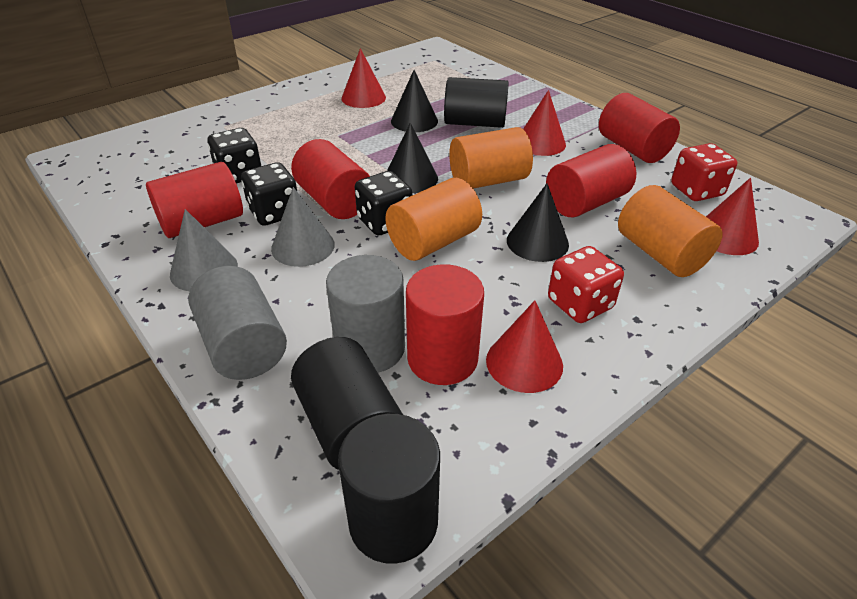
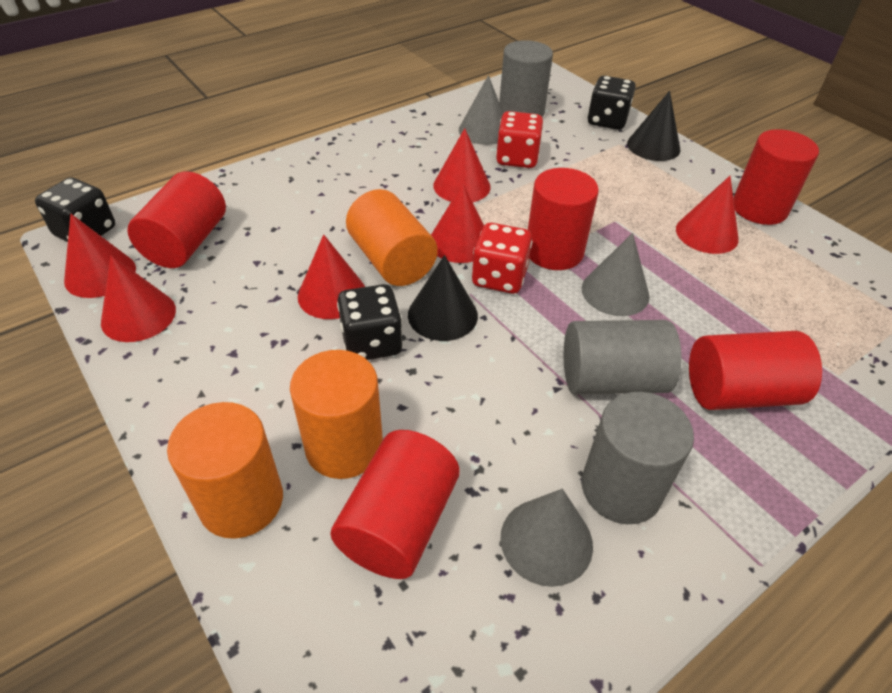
black cone: [387,123,438,193] [391,70,438,132] [507,183,569,262] = 3 -> [408,255,478,341] [627,91,681,161] = 2
black cylinder: [291,337,403,470] [338,414,440,564] [444,77,509,128] = 3 -> none = 0
grey cone: [170,209,238,291] [271,187,335,267] = 2 -> [459,75,503,145] [500,489,593,587] [581,233,650,316] = 3
grey cylinder: [188,266,287,380] [326,255,405,373] = 2 -> [499,40,553,117] [564,320,682,395] [582,392,694,524] = 3
red cone: [341,48,386,108] [486,301,563,393] [523,90,566,156] [706,178,759,255] = 4 -> [64,214,136,298] [101,255,176,342] [298,234,365,319] [431,183,484,263] [434,128,491,202] [676,176,739,254] = 6

